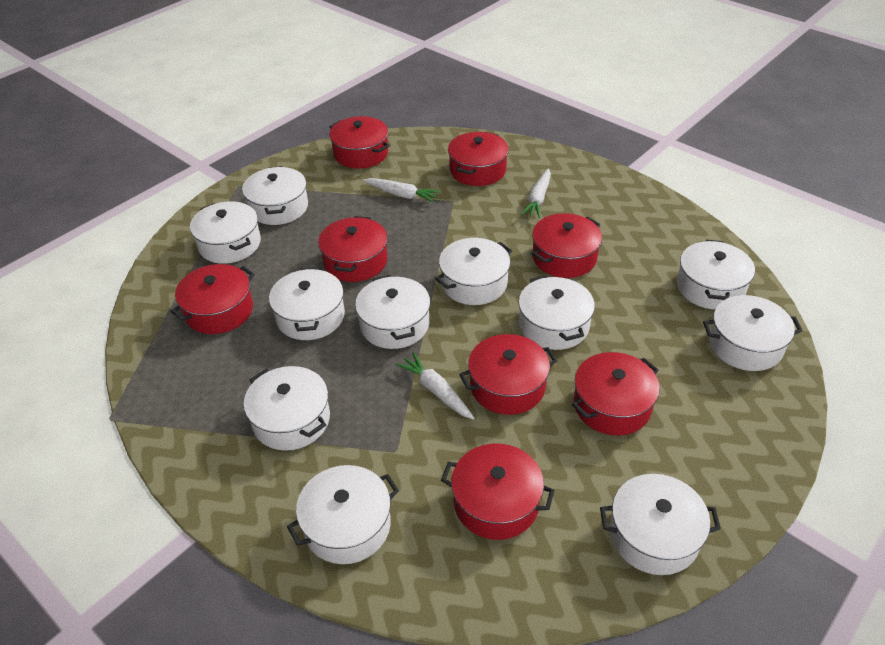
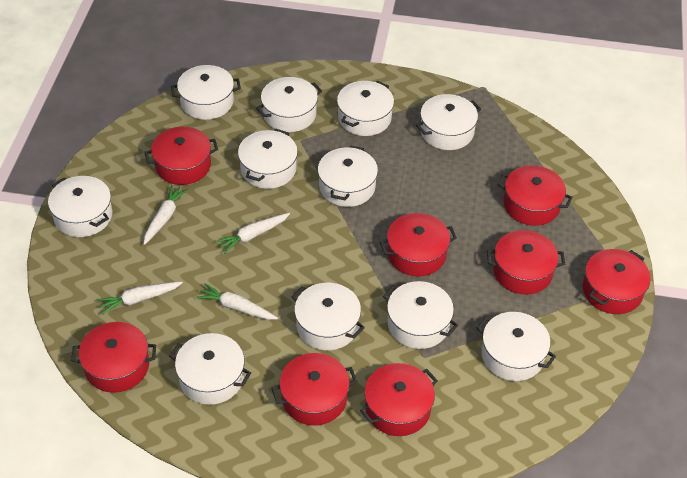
white carrot: [363,178,440,203] [396,352,475,420] [521,168,551,218] = 3 -> [97,282,183,315] [143,185,188,245] [196,283,278,320] [215,213,290,254] = 4

